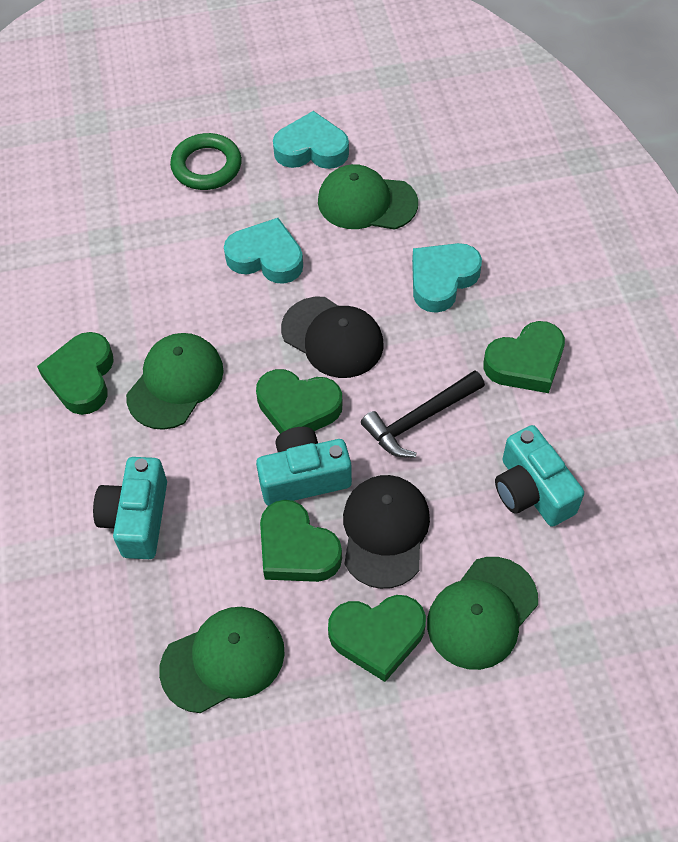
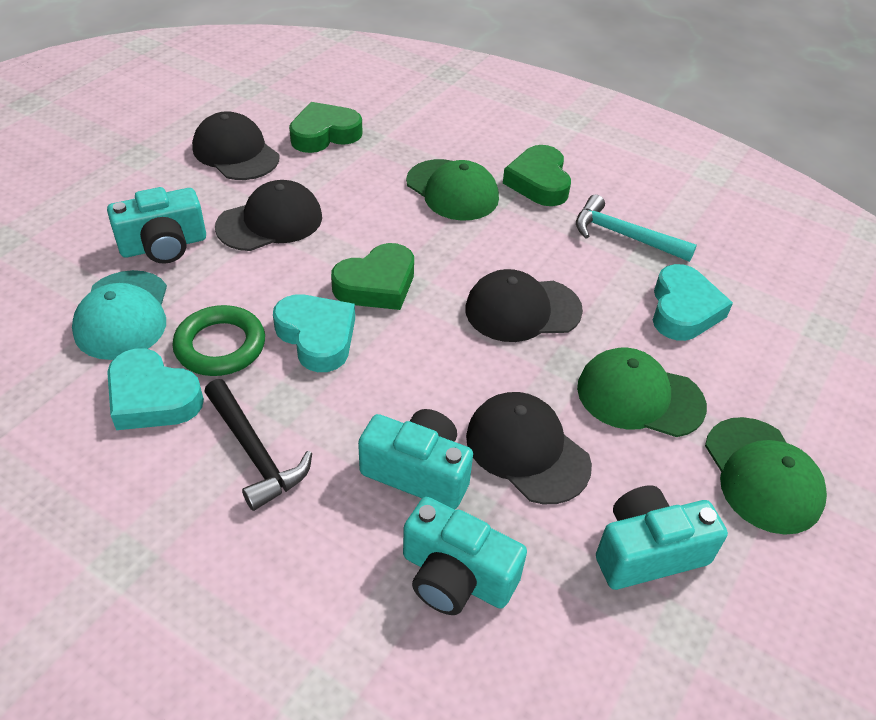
black cap: [281,297,384,378] [343,475,430,589] = 2 -> [192,111,280,180] [215,180,322,251] [465,269,583,342] [466,392,592,504] = 4
green cap: [126,333,224,430] [159,607,285,713] [318,164,418,230] [427,557,538,670] = 4 -> [406,159,499,220] [577,348,707,437] [705,417,827,535] = 3
green heart: [37,332,114,415] [256,369,343,434] [260,500,342,582] [328,595,426,682] [483,321,565,393] = 5 -> [289,102,363,153] [331,243,414,310] [503,145,571,206] = 3
turquoise camera: [93,457,167,559] [256,427,352,506] [495,425,584,527] = 3 -> [107,187,206,264] [358,409,473,509] [403,497,527,615] [596,485,728,590] = 4
turquoise cap: none = 0 -> [72,270,167,360] = 1
turquoise hammer: none = 0 -> [576,195,697,262] = 1

